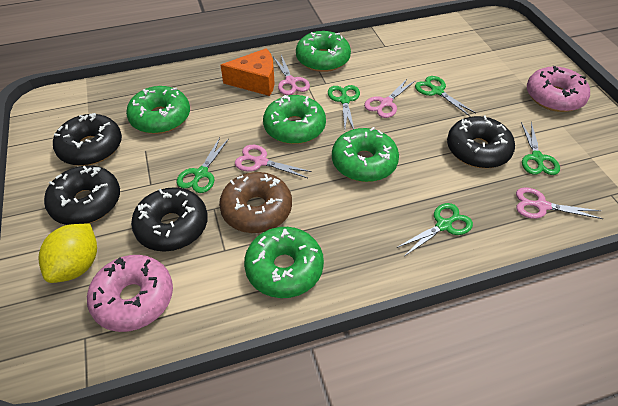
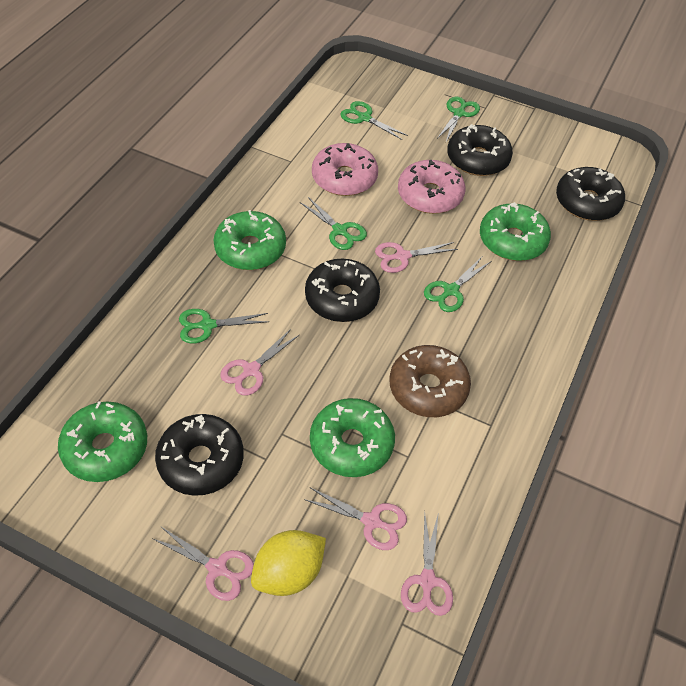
green donut: [126,86,190,134] [244,227,324,298] [263,95,326,144] [296,31,351,72] [332,127,399,182] = 5 -> [58,401,147,482] [213,210,286,270] [310,398,395,477] [480,202,551,261] = 4
orange cheese: [221,48,275,96] = 1 -> none = 0
pink scissors: [235,145,312,178] [273,55,310,95] [364,78,416,118] [516,187,603,219] = 4 -> [153,526,254,601] [220,329,299,396] [304,488,407,550] [375,242,458,273] [401,511,453,616] = 5

